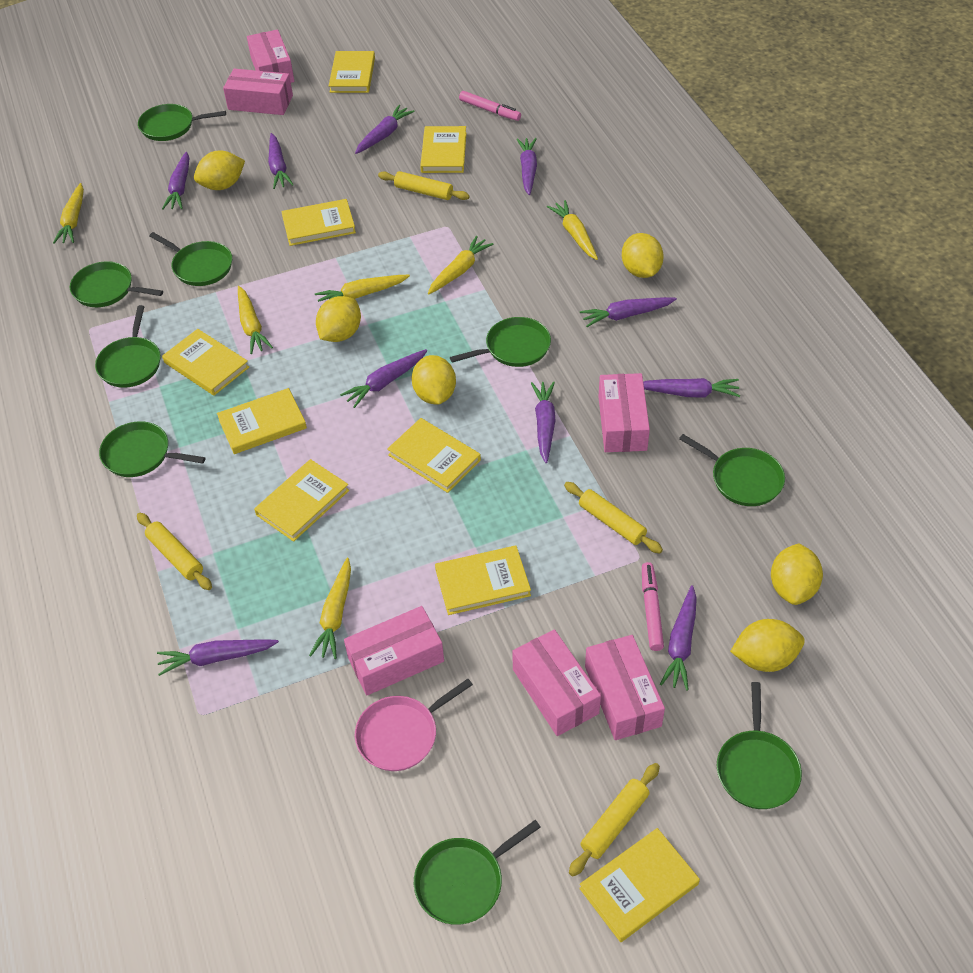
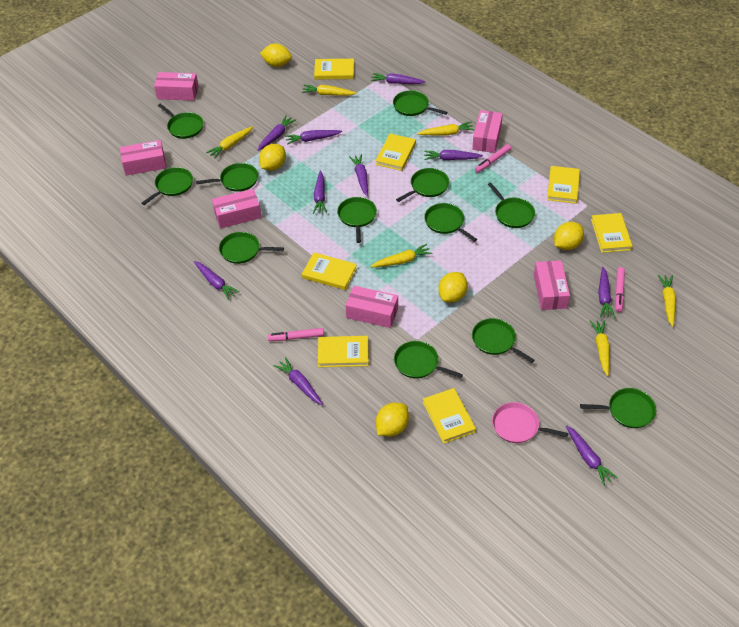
green pan: [70,261,163,307] [95,305,161,388] [99,421,206,477] [138,104,226,141] [149,232,232,286] [414,820,541,925] [450,317,551,367] [679,434,785,506] [717,682,802,809] = 9 -> [142,167,193,205] [158,104,204,139] [196,163,258,192] [219,232,284,264] [337,197,377,243] [393,90,447,116] [394,341,463,379] [396,168,449,202] [424,203,477,242] [472,318,535,363] [488,183,535,228] [580,388,656,428] = 12
pink marker: [459,91,521,121] [642,562,664,651] = 2 -> [268,328,324,341] [475,144,511,173] [615,267,625,312] = 3
yellow book: [162,329,249,396] [217,388,307,454] [254,459,349,542] [281,199,356,246] [329,51,375,93] [387,418,481,493] [420,126,466,173] [435,546,531,615] [579,828,700,942] = 9 -> [302,253,357,290] [314,59,354,79] [318,336,369,367] [375,134,416,171] [423,388,476,444] [547,166,580,204] [591,213,633,253] = 7
yellow lemon: [194,151,245,190] [316,296,361,342] [412,355,456,404] [622,233,664,278] [730,619,805,672] [771,543,823,605] = 6 -> [259,144,286,171] [260,44,292,67] [376,403,409,436] [438,272,468,303] [554,222,584,250] = 5
yellow rolling pin: [137,513,212,590] [378,171,470,200] [564,482,663,554] [569,763,660,876] = 4 -> none = 0

